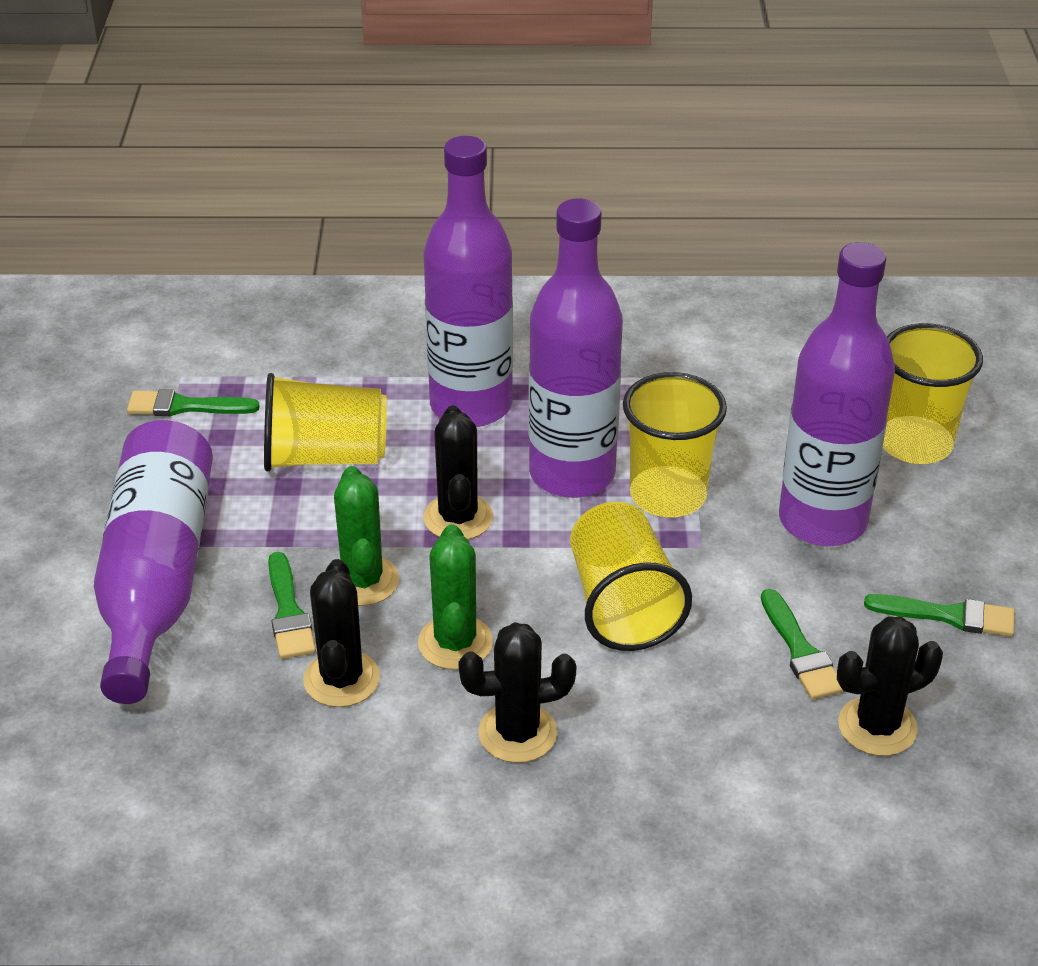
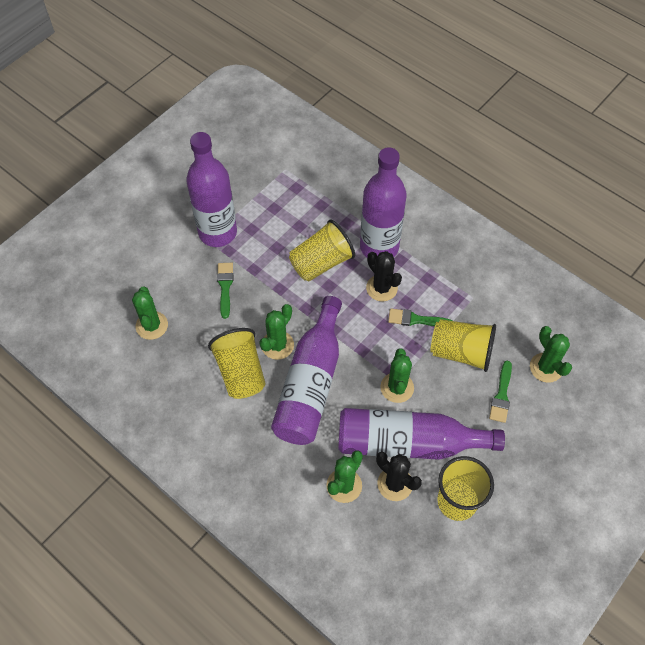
black cactus: [303,559,380,707] [423,405,493,540] [458,622,577,763] [837,616,943,756] = 4 -> [366,251,402,301] [376,452,422,501] = 2
green brush: [127,389,260,416] [268,552,316,659] [761,589,844,700] [864,594,1015,637] = 4 -> [217,263,233,319] [388,308,452,326] [489,361,512,423] = 3
green cactus: [334,466,399,606] [418,524,493,670] = 2 -> [132,286,168,340] [259,304,294,360] [326,450,363,503] [380,349,414,403] [530,326,572,383] = 5

